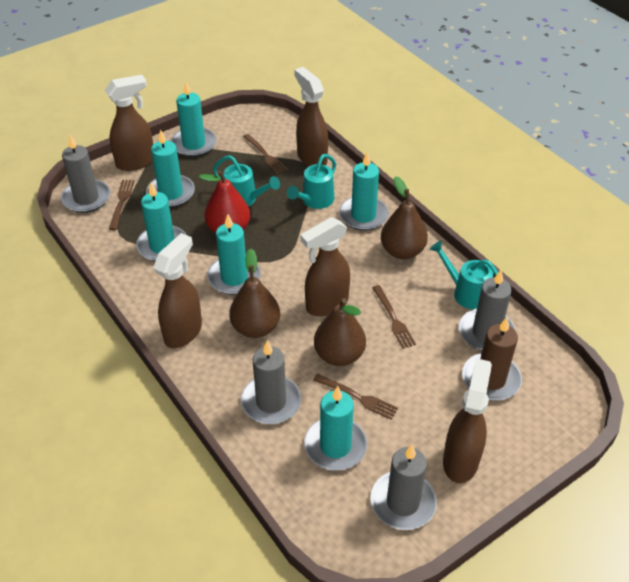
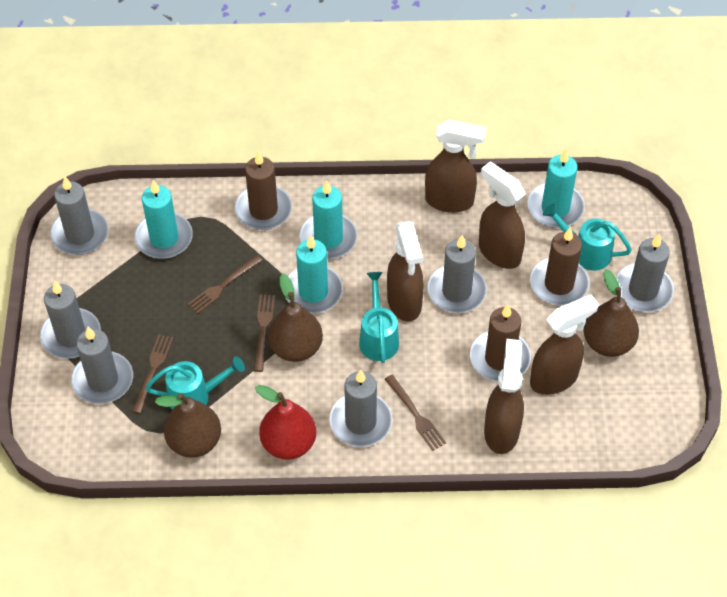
brown candle: [462,317,522,400] = 1 -> [235,151,292,230] [470,304,531,382] [530,228,590,306] = 3
grey candle: [61,135,110,213] [241,340,301,424] [370,445,437,530] [459,270,516,351] = 4 -> [40,280,101,359] [50,176,108,255] [71,327,133,404] [329,370,392,447] [427,235,487,313] [616,234,674,312] = 6
turquoise candle: [136,182,186,262] [146,129,195,208] [171,82,217,157] [207,214,261,295] [304,386,367,471] [339,152,389,231] = 6 -> [135,180,193,259] [285,235,343,313] [299,180,357,259] [528,149,585,228] = 4

